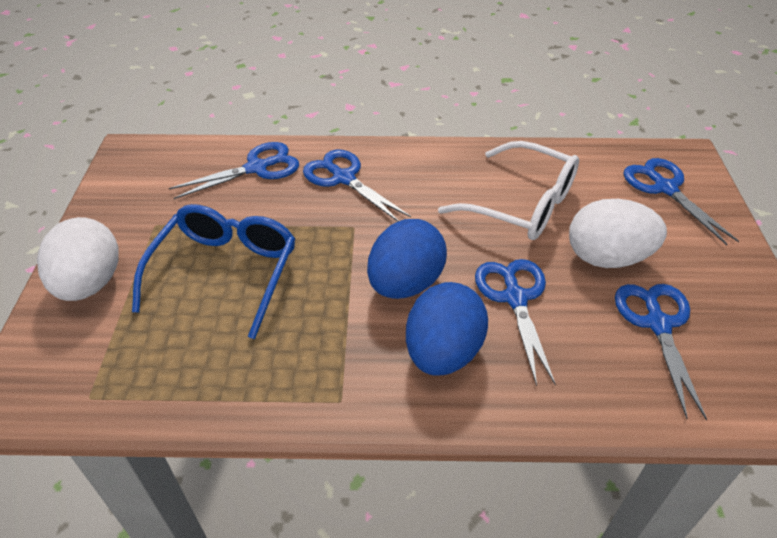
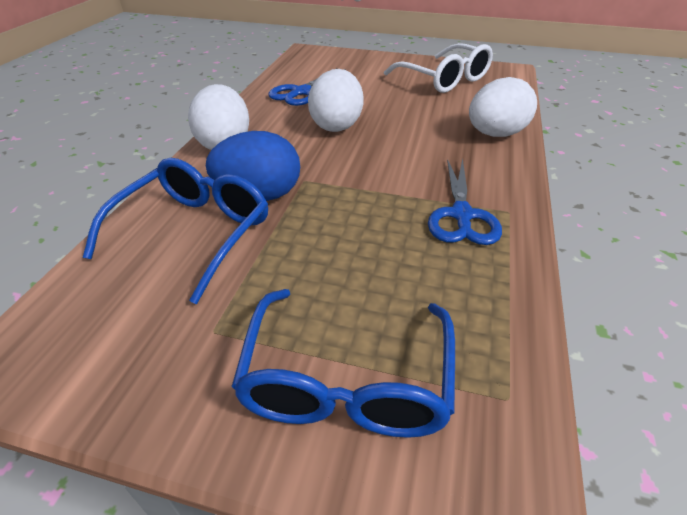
blue egg: [367,219,447,299] [406,282,488,376] = 2 -> [206,131,300,201] = 1
blue glasses: [132,204,295,339] = 1 -> [82,158,268,304] [231,289,455,438] = 2
blue scissors: [169,142,299,199] [303,150,411,222] [475,259,556,386] [615,284,707,420] [623,158,739,245] = 5 -> [268,68,346,106] [428,158,502,245] = 2
white egg: [37,217,119,301] [569,199,667,268] = 2 -> [188,84,249,150] [308,69,364,132] [469,77,537,137] = 3

